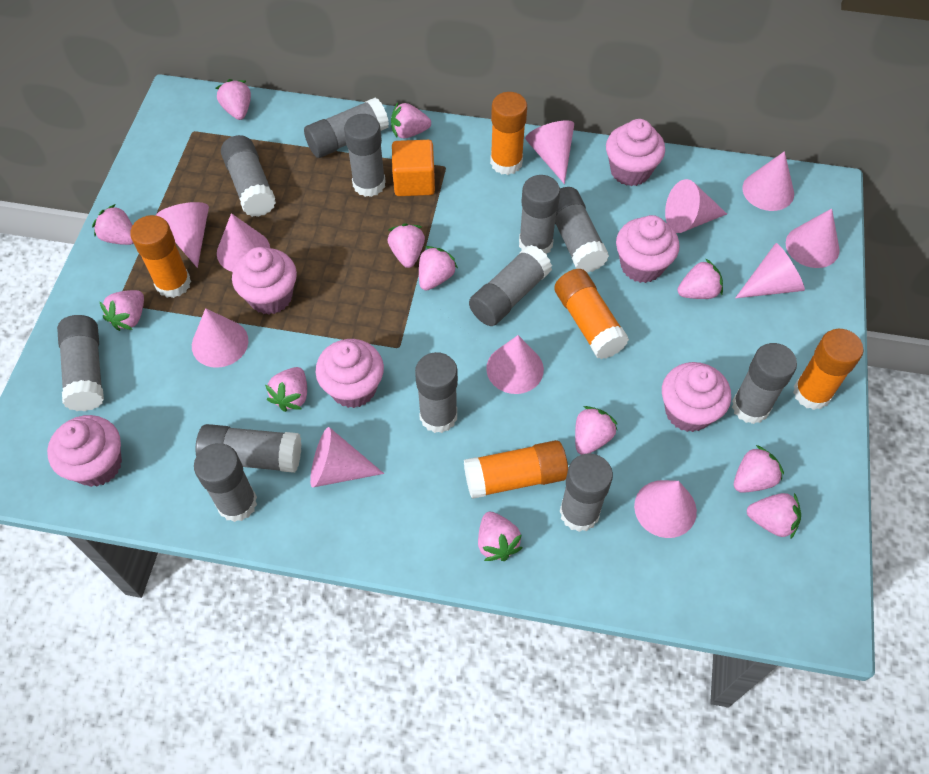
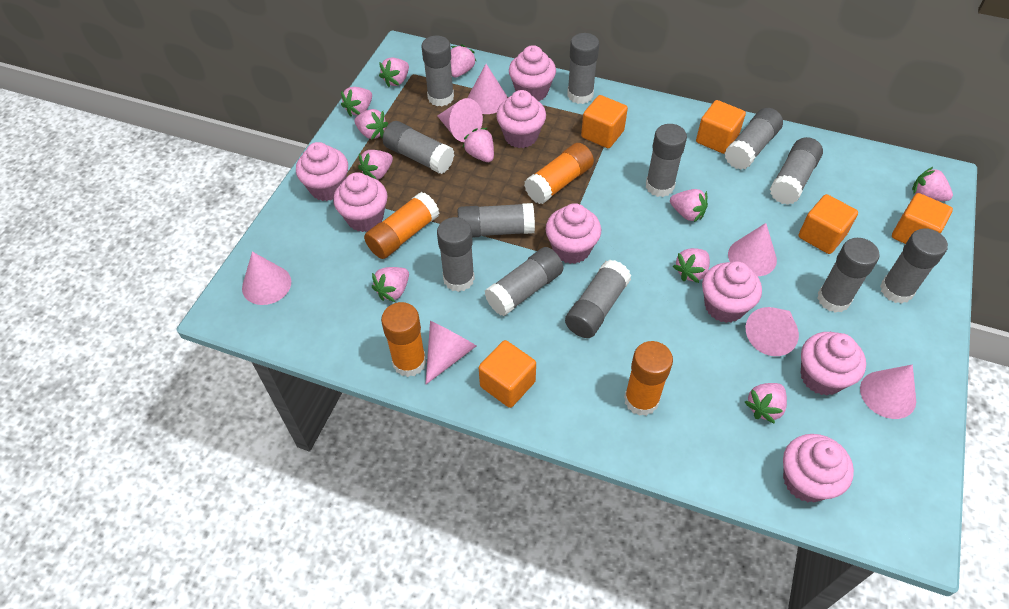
orange cube: [392,140,435,196] = 1 -> [479,340,536,408] [581,95,628,148] [696,100,746,154] [798,194,858,254] [892,193,953,244] = 5
orange glue stick: [130,215,191,298] [464,440,568,499] [490,92,527,175] [554,269,629,359] [793,329,863,410] = 5 -> [364,192,439,259] [381,302,426,377] [524,143,594,204] [624,341,673,416] = 4
pink cone: [156,202,209,268] [192,308,248,368] [217,213,270,272] [310,427,384,487] [486,335,544,394] [525,120,574,184] [634,480,697,538] [665,179,727,233] [735,243,805,298] [742,151,794,211] [786,208,840,268] = 11 -> [242,252,291,305] [425,321,476,385] [437,98,483,142] [468,64,507,114] [728,223,777,276] [746,307,799,356] [860,364,916,419] = 7
pink cupcake: [47,415,122,487] [232,247,297,315] [315,339,384,408] [606,119,665,186] [616,215,679,283] [662,362,731,432] = 6 -> [296,142,348,201] [333,172,388,232] [496,90,546,148] [509,45,556,101] [546,203,601,264] [702,261,762,323] [783,434,854,503] [801,332,866,396] = 8
pink strawberry: [92,204,134,245] [100,290,144,331] [216,79,251,120] [265,367,307,412] [388,223,425,268] [391,102,431,138] [419,246,458,291] [478,512,522,561] [575,406,618,455] [677,258,723,299] [734,445,784,493] [747,493,801,540] = 12 -> [341,87,372,117] [354,109,388,140] [358,150,393,180] [372,267,409,302] [379,58,409,87] [451,44,477,78] [463,128,494,162] [670,189,708,223] [673,248,710,283] [745,383,787,424] [912,167,953,201] = 11

